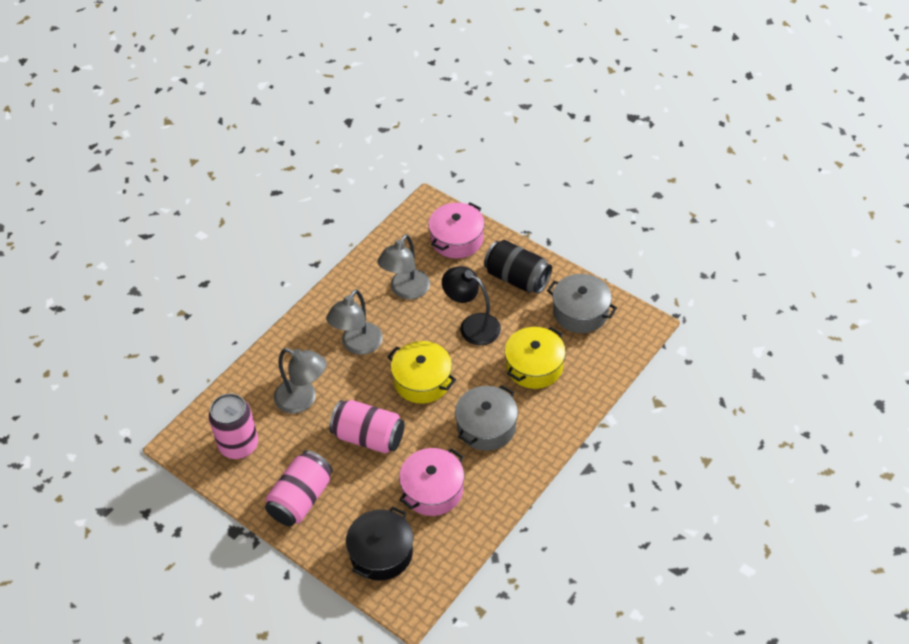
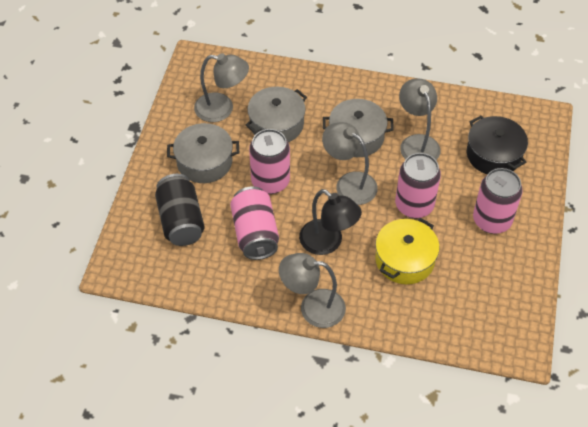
grey lamp: [274,348,327,414] [326,289,383,355] [377,234,430,299] = 3 -> [194,53,249,122] [279,253,346,328] [322,122,378,205] [399,78,441,160] = 4
grey pot: [455,385,518,451] [547,274,617,333] = 2 -> [167,123,239,183] [246,87,307,142] [323,99,394,157] = 3
pink can: [209,393,258,459] [265,450,333,526] [329,400,404,454] = 3 -> [230,186,279,260] [249,129,290,194] [395,153,441,218] [473,168,523,234] = 4
pink pot: [399,448,464,516] [428,202,485,259] = 2 -> none = 0
yellow pot: [387,341,456,404] [505,327,566,389] = 2 -> [375,218,440,284] = 1

